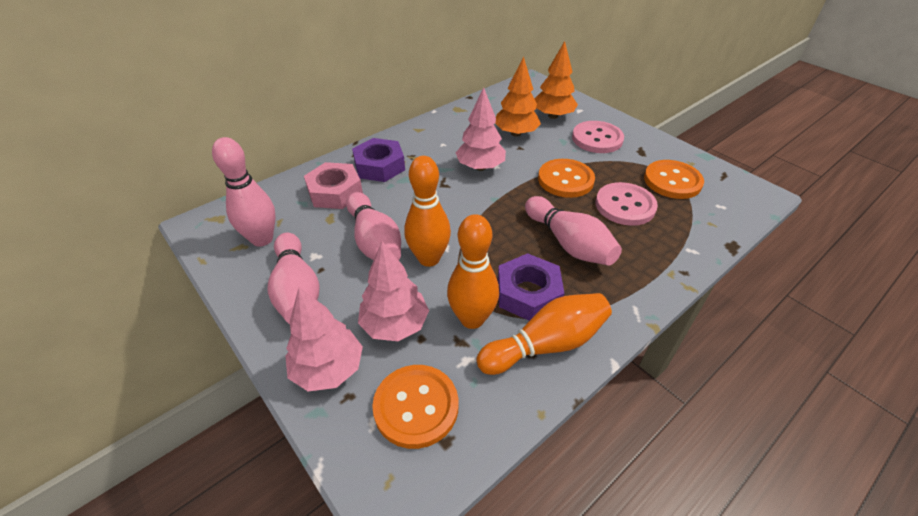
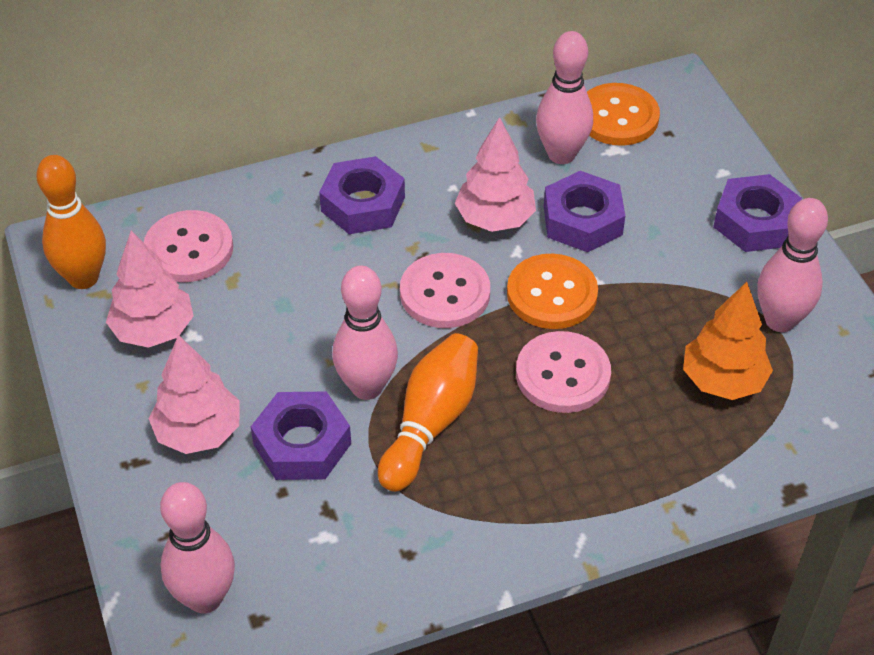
orange bowling pin: [404,156,451,267] [447,214,499,329] [476,293,612,375] = 3 -> [36,155,106,289] [378,333,478,492] = 2
orange button: [372,365,458,449] [538,159,595,198] [644,160,704,199] = 3 -> [507,254,598,329] [587,83,660,146] = 2
orange tree: [495,57,541,137] [534,41,578,119] = 2 -> [683,282,773,400] = 1
pink button: [572,121,624,153] [596,182,658,226] = 2 -> [144,210,233,282] [400,253,490,328] [516,331,611,413] = 3
pink nut: [304,162,363,209] = 1 -> none = 0
purple nut: [352,138,405,182] [497,253,564,321] = 2 -> [251,392,351,480] [319,156,405,234] [544,171,625,252] [713,174,802,252] = 4

